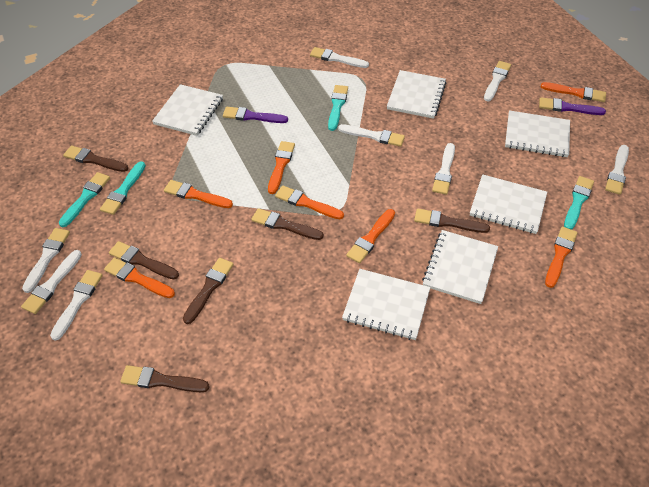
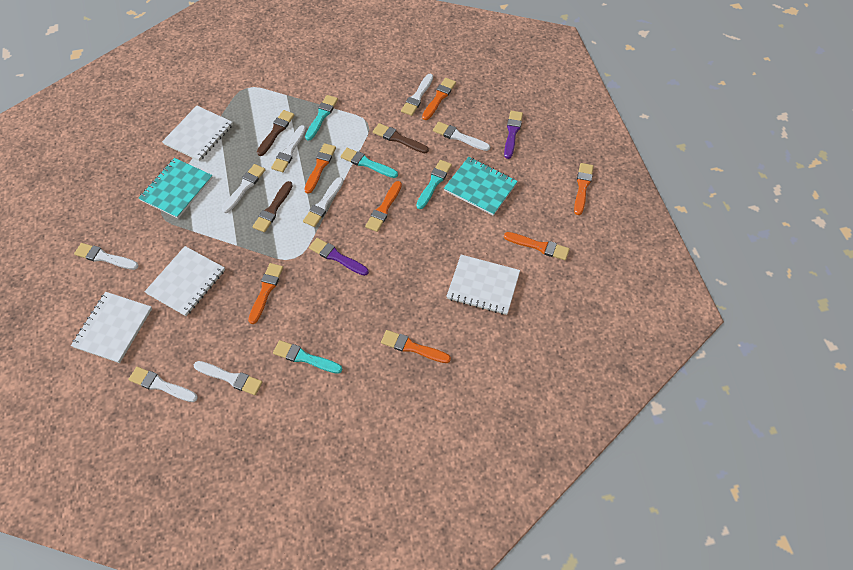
brown brush: [63,146,128,172] [109,241,179,279] [120,365,210,392] [183,258,234,324] [251,208,324,240] [414,208,490,233] = 6 -> [253,181,293,232] [257,110,294,156] [373,123,429,153] = 3
turquoise notebook: none = 0 -> [139,158,213,218] [444,157,518,216] = 2
white notebook: [152,84,223,136] [342,269,430,340] [387,70,446,119] [422,230,498,304] [470,174,547,234] [505,110,570,157] = 6 -> [71,292,152,363] [144,246,225,316] [162,105,233,161] [446,255,520,315] = 4

